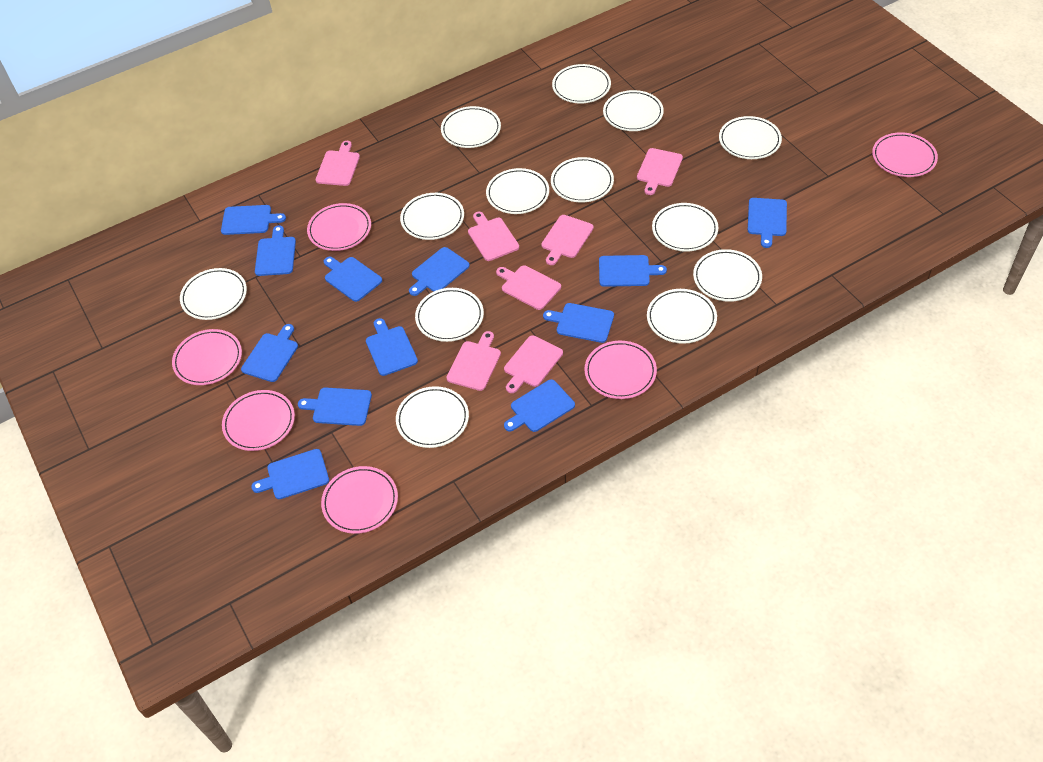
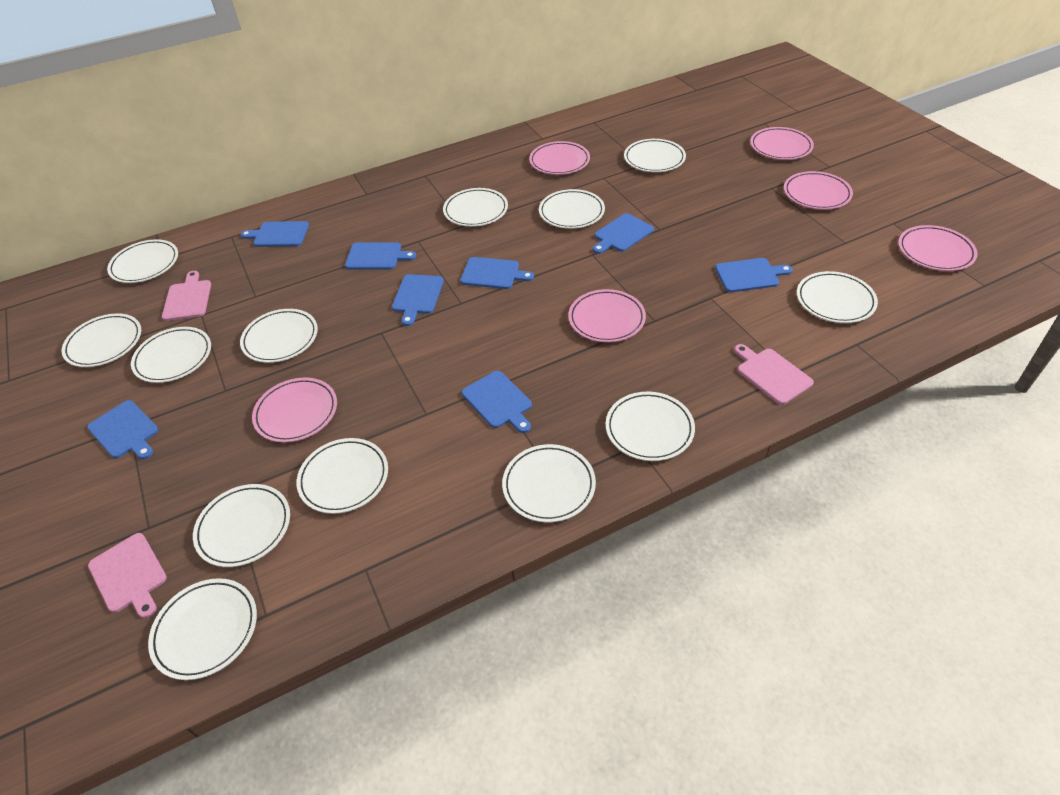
blue cutting board: [221,205,286,235] [241,324,298,382] [251,449,329,499] [255,225,296,276] [298,387,372,426] [324,257,382,302] [366,318,418,376] [409,247,470,296] [504,379,575,432] [543,303,614,343] [599,255,667,287] [748,198,787,248] = 12 -> [87,400,158,459] [241,221,309,247] [345,242,416,269] [392,274,444,326] [460,257,534,289] [462,371,532,433] [593,213,654,254] [715,258,793,292] = 8
pink cutting board: [316,141,360,186] [446,331,501,391] [468,212,519,261] [496,265,561,310] [504,335,563,393] [541,215,594,265] [637,148,683,195] = 7 -> [88,533,167,618] [162,271,211,321] [734,344,814,405] = 3

